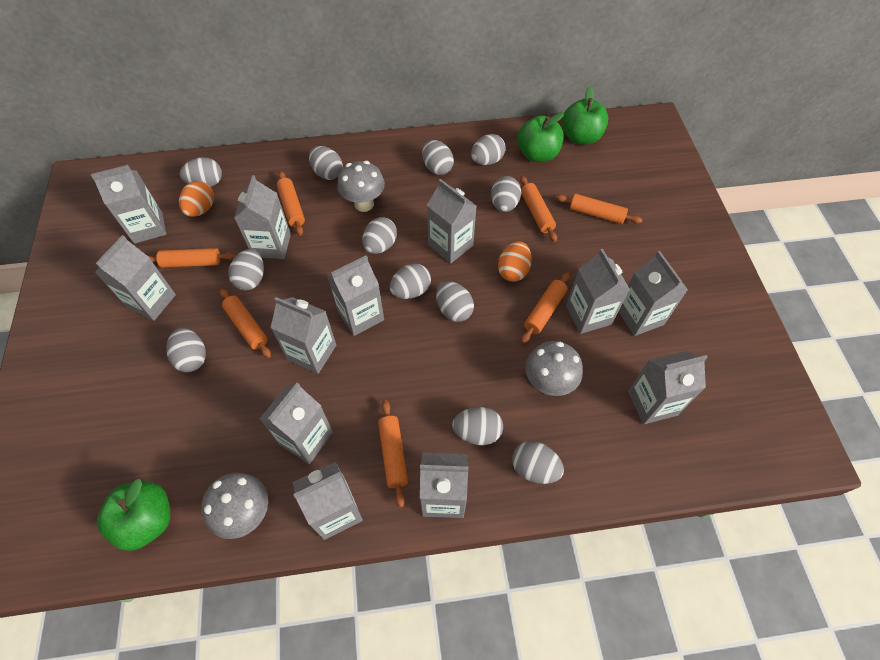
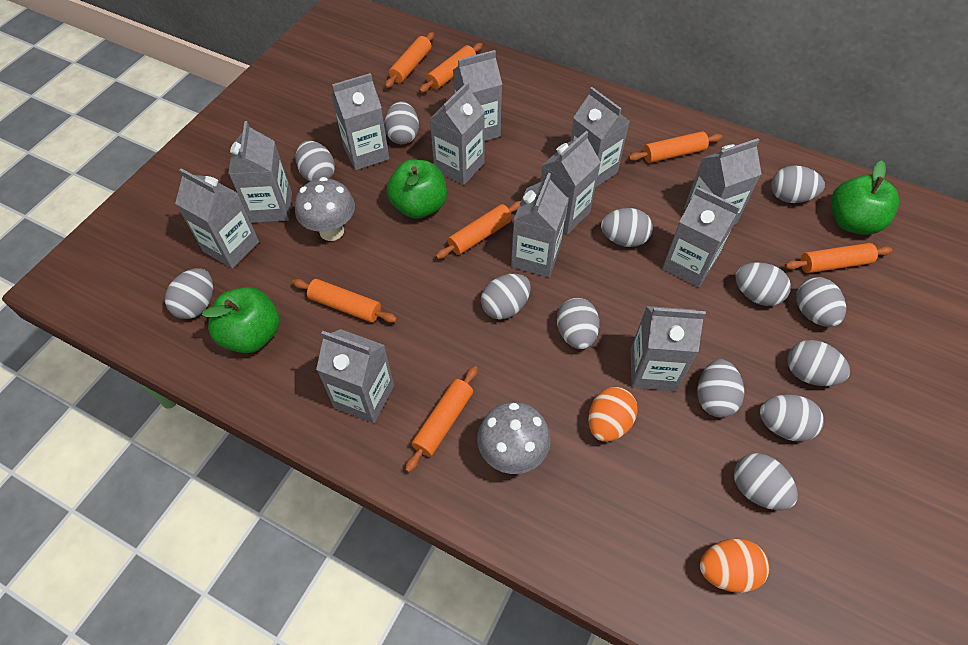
grey egg: [166,328,206,372] [180,157,222,187] [228,249,264,290] [309,146,343,180] [362,217,397,254] [390,263,431,299] [422,140,454,175] [436,281,474,322] [452,407,503,445] [471,134,506,165] [491,176,521,212] [512,441,564,484] = 12 -> [165,268,213,319] [295,141,335,182] [384,101,419,144] [481,273,531,320] [557,298,600,349] [601,208,653,247] [697,359,744,418] [734,453,798,510] [735,262,791,306] [760,394,824,442] [771,165,825,203] [787,340,850,386] [796,277,846,327] = 13
grey mushroom: [202,473,268,539] [337,161,385,212] [525,341,583,396] = 3 -> [295,177,355,241] [477,402,551,474] = 2

